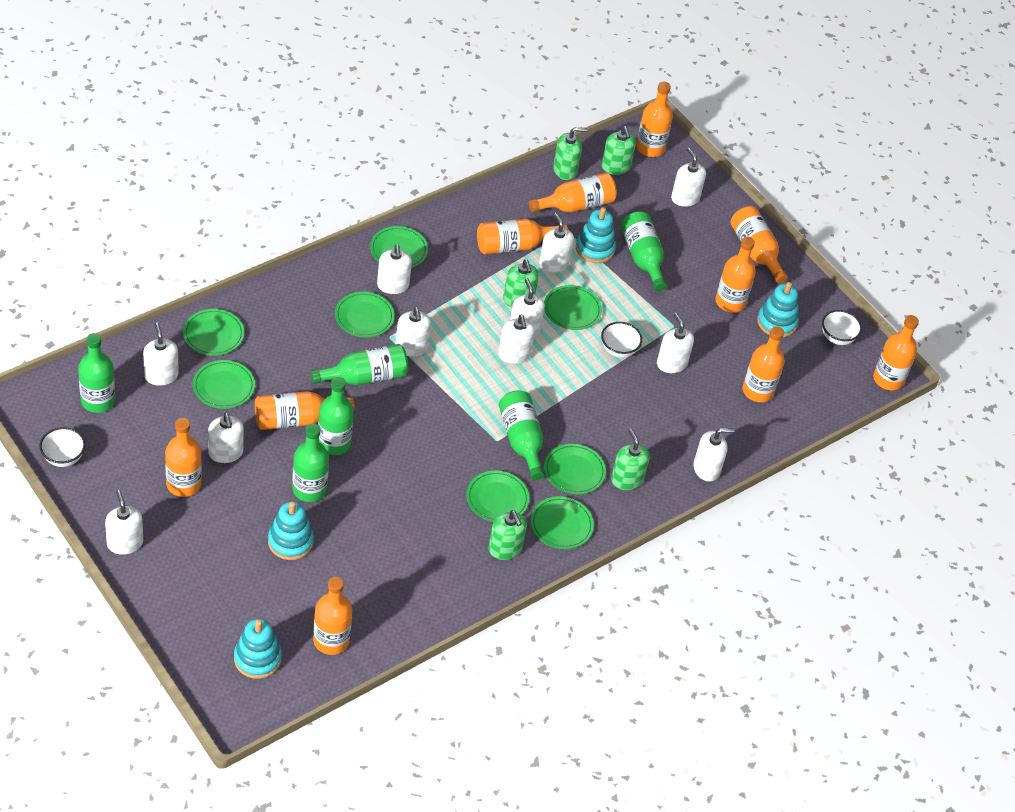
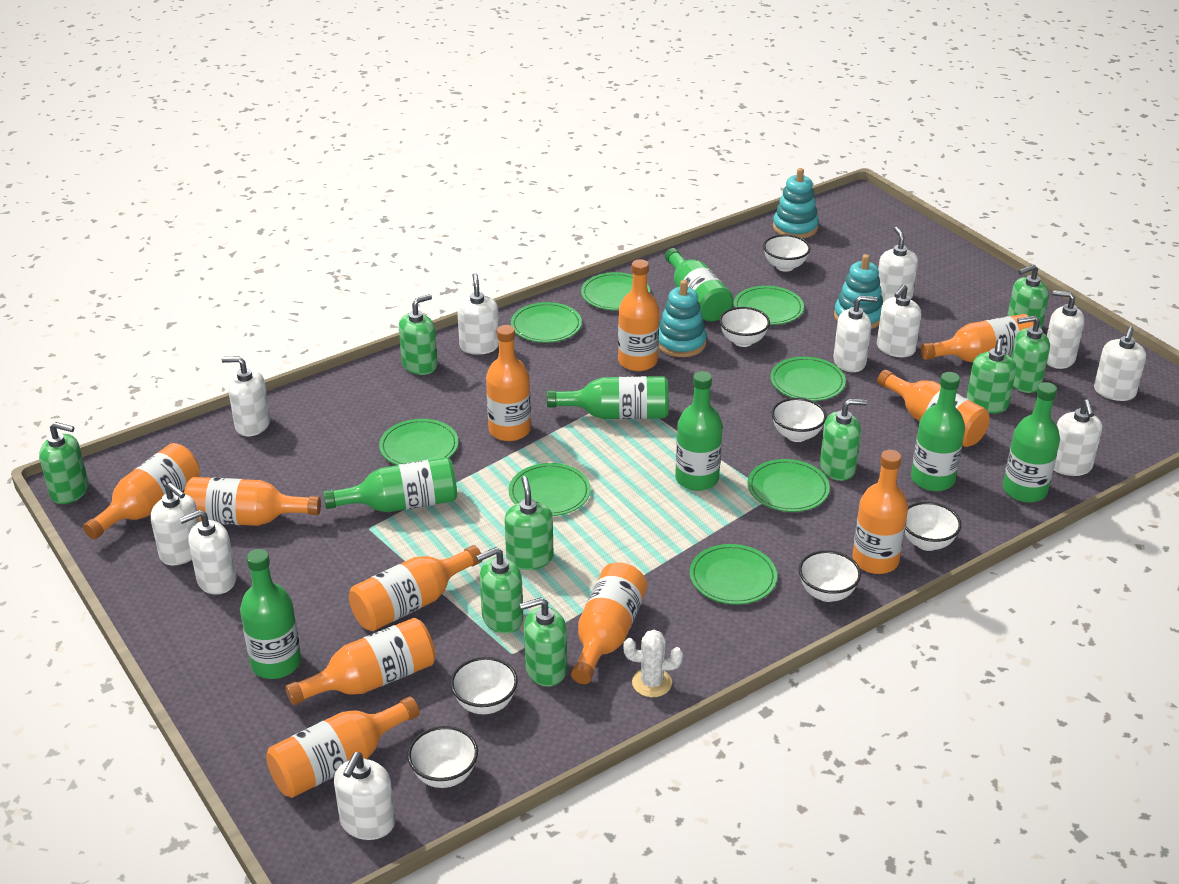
green bottle: [78,333,115,413] [292,424,329,502] [310,344,408,385] [318,377,354,455] [499,390,545,481] [621,212,667,291] = 6 -> [240,549,301,679] [323,457,457,512] [547,376,669,419] [665,248,733,322] [675,371,723,491] [911,372,965,491] [1003,382,1060,503] = 7
green soap dispenser: [488,510,527,560] [503,259,539,307] [553,127,587,180] [601,126,636,175] [611,428,650,490] = 5 -> [39,422,89,504] [399,294,438,375] [476,547,523,634] [505,476,554,570] [520,597,567,687] [820,399,867,481] [966,339,1016,414] [1007,264,1049,329] [1011,315,1050,393] = 9
orange bottle: [165,418,202,497] [255,391,355,430] [313,577,352,655] [477,219,568,254] [529,173,617,212] [636,82,673,157] [715,237,756,313] [731,206,788,284] [743,326,785,402] [873,315,919,390] = 10 -> [83,443,200,539] [184,477,321,526] [266,697,420,798] [285,618,436,705] [349,545,482,631] [486,325,531,441] [571,562,647,684] [618,259,659,371] [852,450,908,574] [877,370,990,447] [921,314,1034,362] = 11
turquoise stacking toy: [234,619,282,679] [268,501,314,560] [576,207,616,263] [757,282,799,337] = 4 -> [658,280,707,357] [773,168,819,239] [834,254,883,329] = 3
white bowl: [40,427,85,467] [601,322,642,358] [822,310,862,345] = 3 -> [407,726,478,788] [450,657,518,714] [719,307,770,347] [763,235,811,272] [771,398,827,442] [799,550,861,602] [905,502,961,551] = 7
white cactus: none = 0 -> [624,630,683,697] = 1

